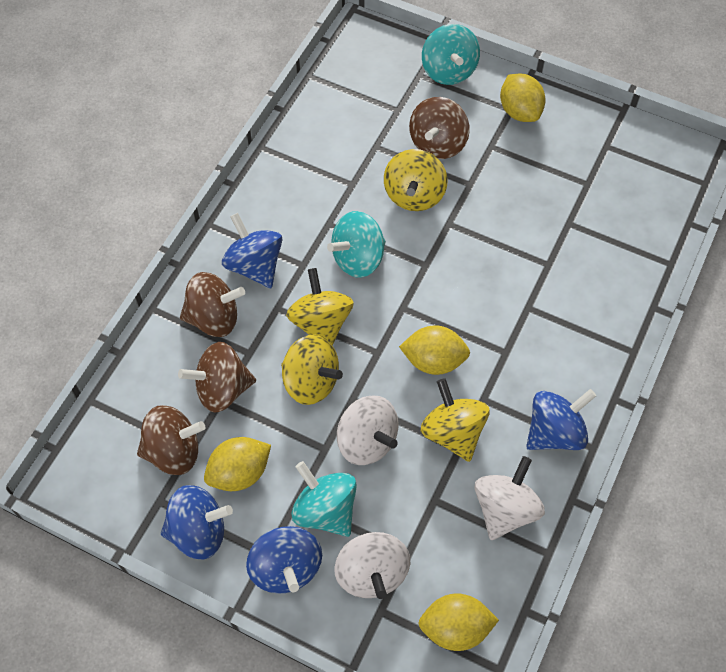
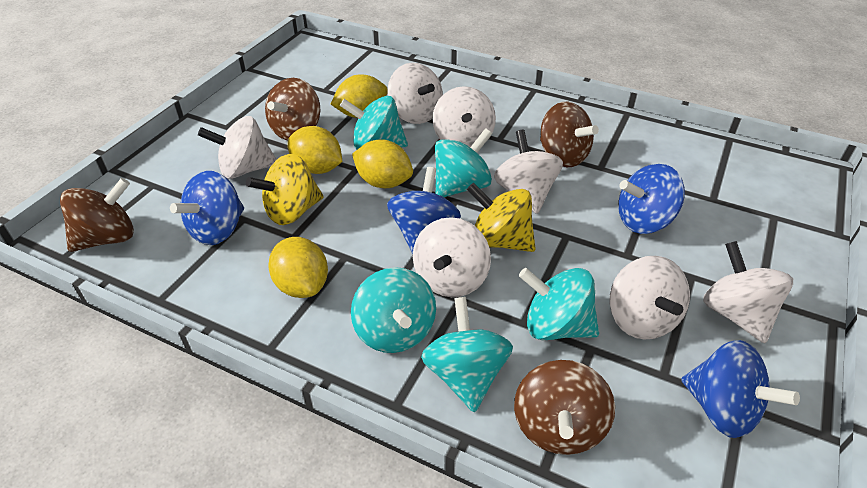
turquoise spinning top: [291,461,357,537] [327,211,386,278] [422,24,480,85] = 3 -> [340,96,408,150] [351,267,436,353] [421,297,513,412] [435,128,492,197] [519,268,599,340] = 5
white spinning top: [334,532,410,599] [337,396,399,465] [474,456,545,540] = 3 -> [198,116,277,179] [387,63,443,124] [413,217,491,297] [432,86,496,147] [494,130,563,214] [610,256,690,339] [703,241,793,343] = 7
yellow spinning top: [281,334,343,405] [286,268,354,346] [384,149,448,211] [421,378,490,462] = 4 -> [246,154,324,225] [467,183,536,252] = 2

